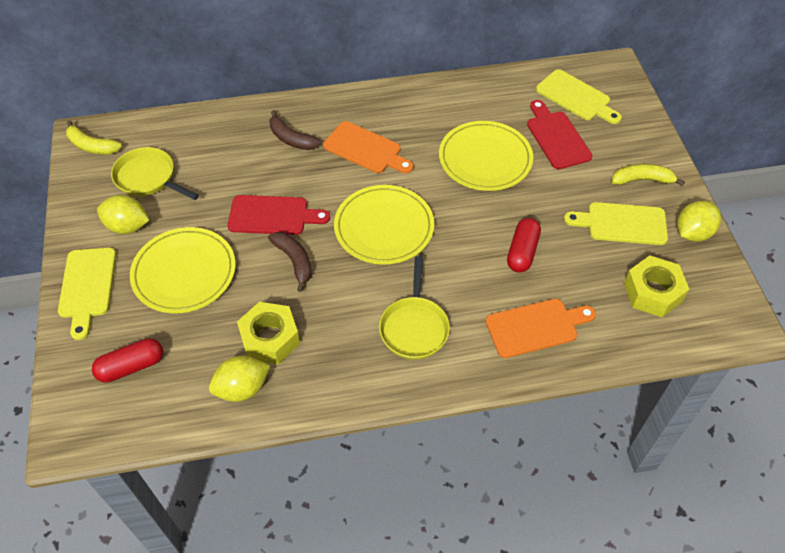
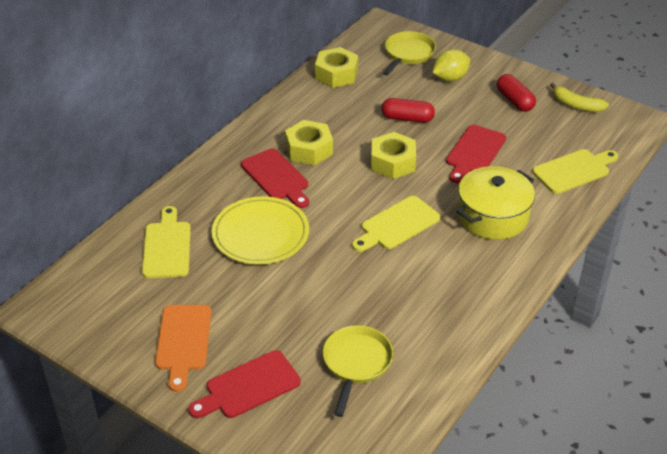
brown banana: [268,232,312,292] [270,110,321,150] = 2 -> none = 0
orange cutting board: [323,121,414,173] [485,299,596,358] = 2 -> [155,305,211,392] = 1
red cutting board: [227,195,330,235] [527,100,593,169] = 2 -> [188,350,301,418] [241,148,309,208] [446,125,506,183] = 3
yellow banana: [66,120,122,155] [612,164,685,186] = 2 -> [550,83,609,112] = 1
yellow lemon: [97,195,149,234] [209,356,270,402] [677,201,721,242] = 3 -> [432,49,470,82] = 1
yellow nut: [237,302,300,364] [624,256,689,317] = 2 -> [285,120,333,165] [315,47,358,88] [371,132,416,179] = 3
yellow plate: [130,227,236,313] [334,185,434,265] [439,121,533,191] = 3 -> [212,196,309,264] = 1
yellow pot: none = 0 -> [457,166,535,240] = 1

